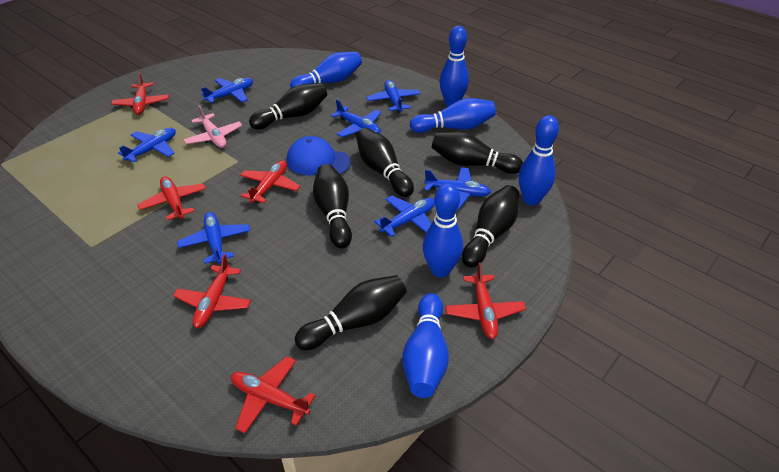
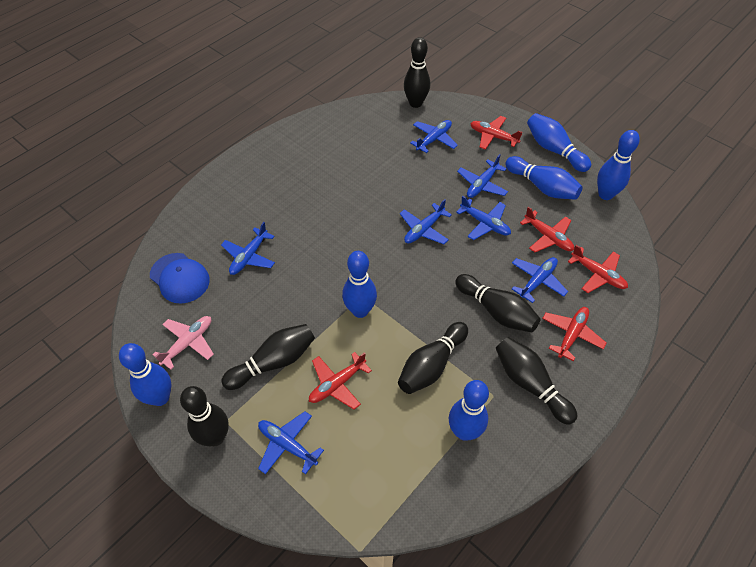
red plane: [111,73,169,115] [137,176,206,220] [173,254,251,328] [231,356,316,433] [240,161,301,203] [445,262,526,339] = 6 -> [309,352,372,409] [470,116,522,150] [520,207,574,252] [542,307,606,361] [568,245,628,293] = 5

